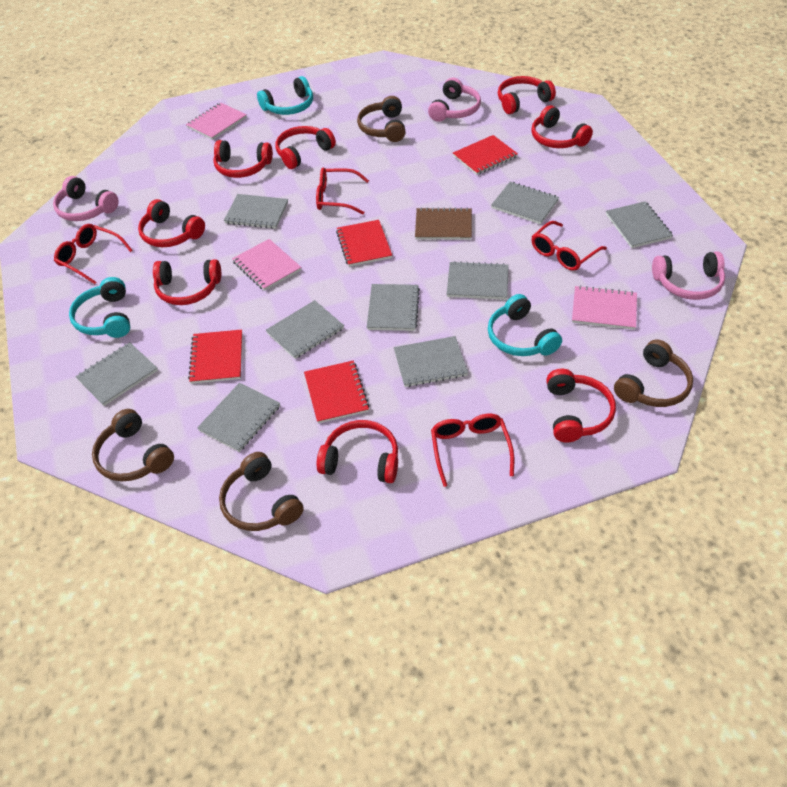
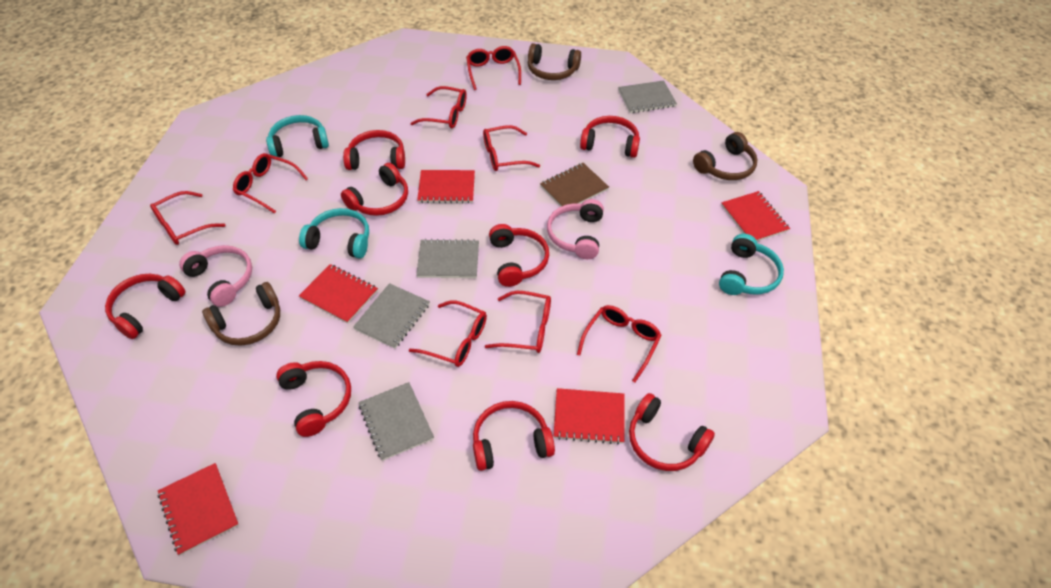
brown headphones: [92,409,174,481] [219,452,304,531] [357,96,406,142] [614,339,693,407] = 4 -> [202,282,280,346] [528,43,581,80] [693,132,758,180] = 3
grey notebook: [76,342,158,406] [197,383,280,452] [224,194,288,229] [266,300,344,359] [367,284,420,331] [394,336,468,387] [447,261,509,300] [491,182,559,224] [606,201,673,248] = 9 -> [353,283,430,349] [359,382,434,461] [416,239,479,278] [618,80,677,113] = 4
pink headphones: [53,176,119,221] [428,78,481,122] [652,251,725,300] = 3 -> [179,245,252,307] [547,199,604,259] = 2
pink notebook: [186,103,247,140] [232,239,302,291] [572,285,637,330] = 3 -> none = 0
red glasses: [54,224,133,284] [316,168,369,214] [431,413,514,487] [532,221,607,271] = 4 -> [150,191,225,245] [233,153,308,214] [409,300,487,367] [410,86,467,128] [466,46,521,90] [483,125,540,171] [485,291,551,353] [577,305,662,382] = 8
red notebook: [188,329,242,384] [304,361,370,423] [336,220,392,267] [453,135,518,175] = 4 -> [158,463,239,555] [299,264,378,324] [417,170,475,203] [554,388,625,444] [721,191,790,241] = 5

